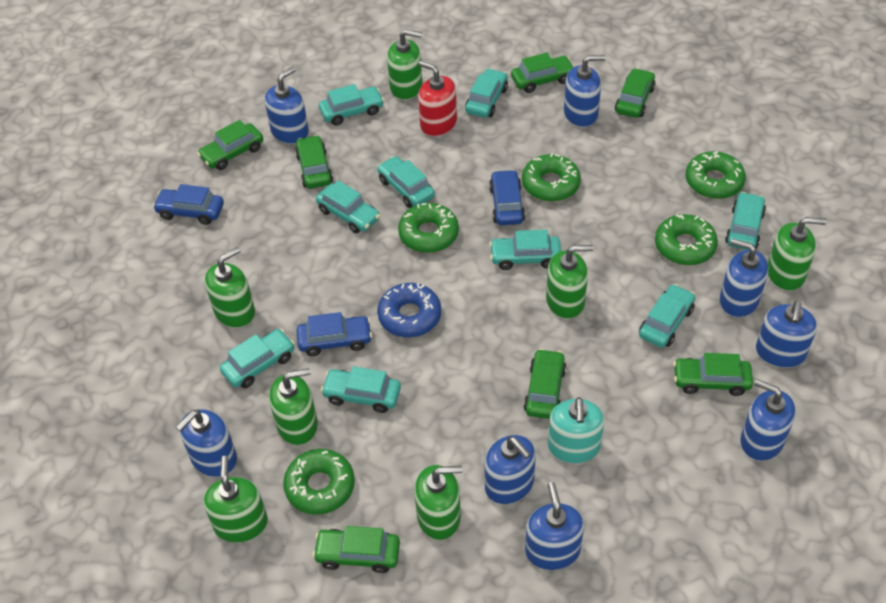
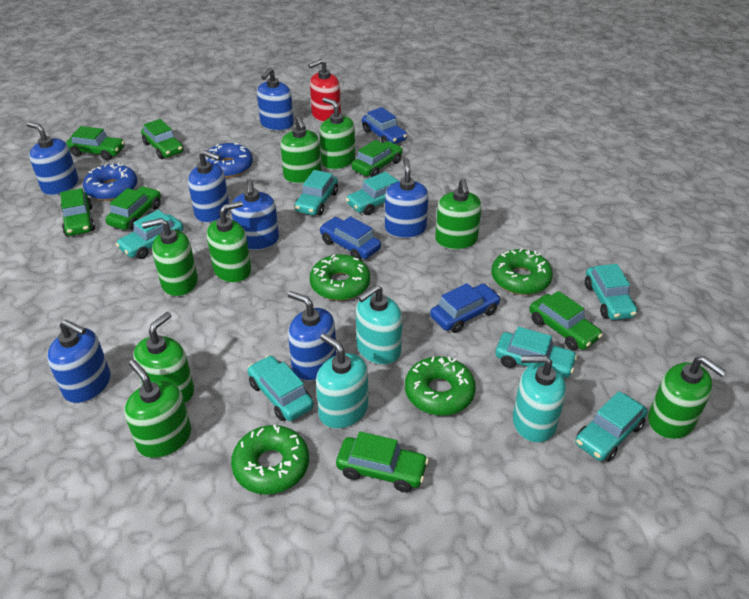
blue donut: [377,283,441,337] = 1 -> [83,163,138,201] [205,143,253,178] = 2
blue soap dispenser: [176,409,237,477] [265,67,309,144] [485,435,536,504] [525,482,584,570] [564,55,606,127] [720,239,769,317] [740,379,796,461] [756,301,817,368] = 8 -> [26,122,79,195] [47,320,110,403] [188,150,229,223] [231,179,279,250] [257,68,294,131] [288,291,337,381] [385,157,428,238] = 7
green donut: [283,449,355,515] [398,203,459,253] [522,153,581,202] [655,214,718,265] [686,151,746,199] = 5 -> [231,425,309,495] [310,254,370,301] [405,356,476,416] [492,248,553,295] = 4
green soap dispenser: [203,456,268,543] [205,247,255,328] [269,368,318,445] [387,30,422,100] [414,465,462,540] [546,245,593,319] [768,217,827,291] = 7 -> [124,360,191,458] [133,312,194,403] [142,218,198,297] [207,201,251,283] [280,116,321,183] [319,98,355,170] [435,178,482,250] [648,356,726,439] = 8
turquoise car: [220,329,295,388] [316,181,380,233] [319,84,384,125] [321,366,401,413] [377,156,435,208] [465,68,508,118] [489,230,561,270] [639,284,695,348] [725,192,766,250] = 9 -> [116,210,183,259] [248,355,314,421] [294,170,338,216] [346,172,399,215] [495,327,578,378] [575,391,648,462] [585,264,637,320] = 7
turquoise soap dispenser: [548,397,604,463] = 1 -> [316,333,368,429] [356,285,402,365] [513,355,566,443] = 3

